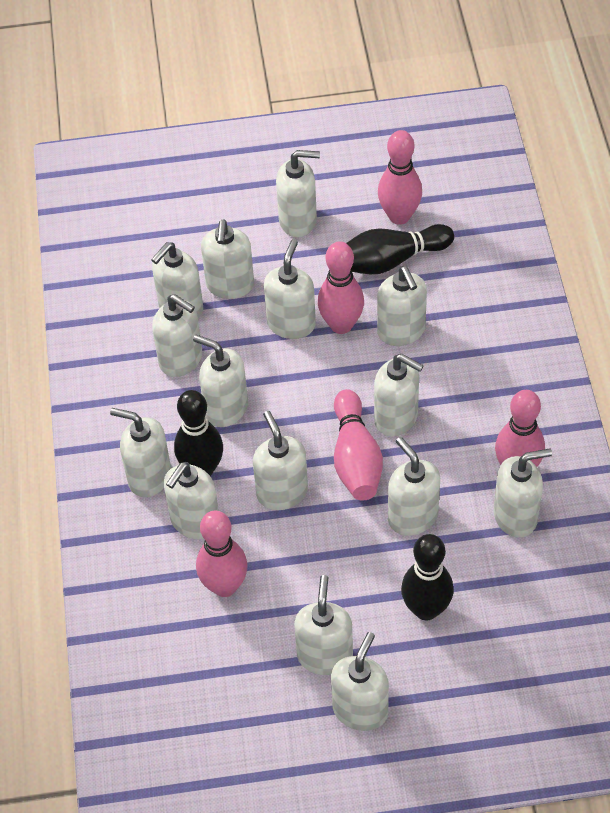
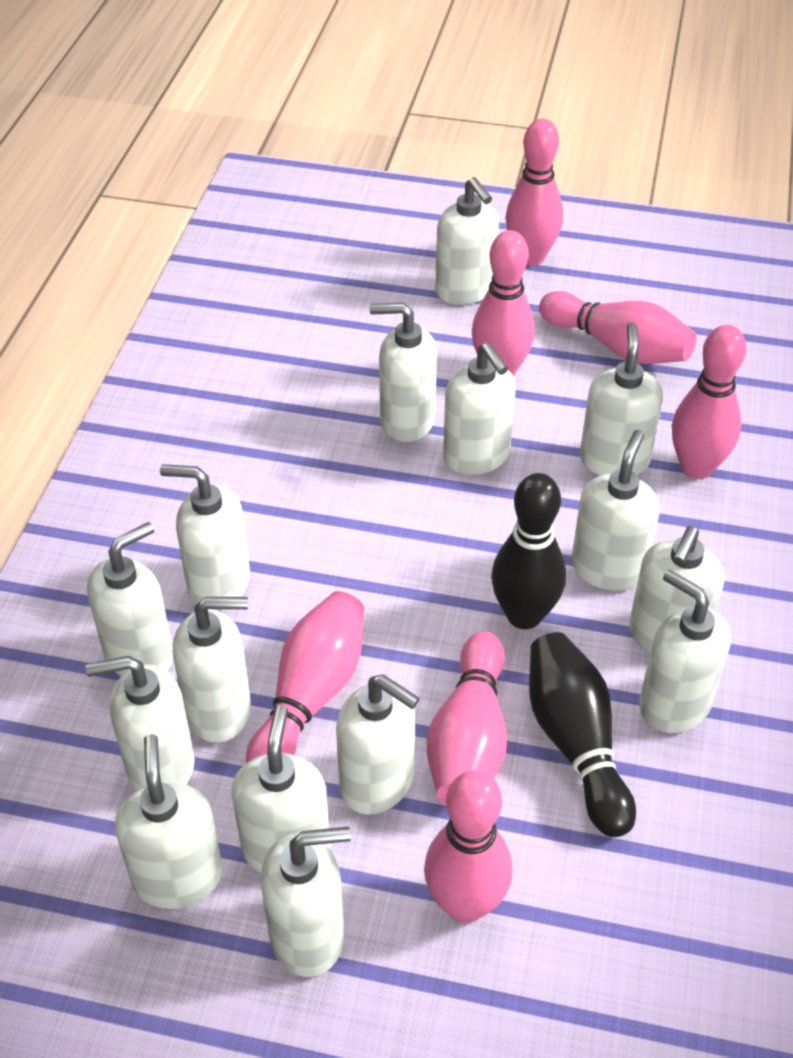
black bowling pin: [174,390,223,476] [346,224,454,274] [401,534,454,620] = 3 -> [491,473,566,629] [529,632,636,837] = 2
pink bowling pin: [196,511,248,597] [318,241,364,334] [334,389,383,501] [378,130,422,225] [495,390,545,467] = 5 -> [246,591,364,763] [424,770,513,923] [427,631,507,806] [472,230,535,377] [505,119,563,266] [539,291,697,364] [672,325,746,479] = 7

